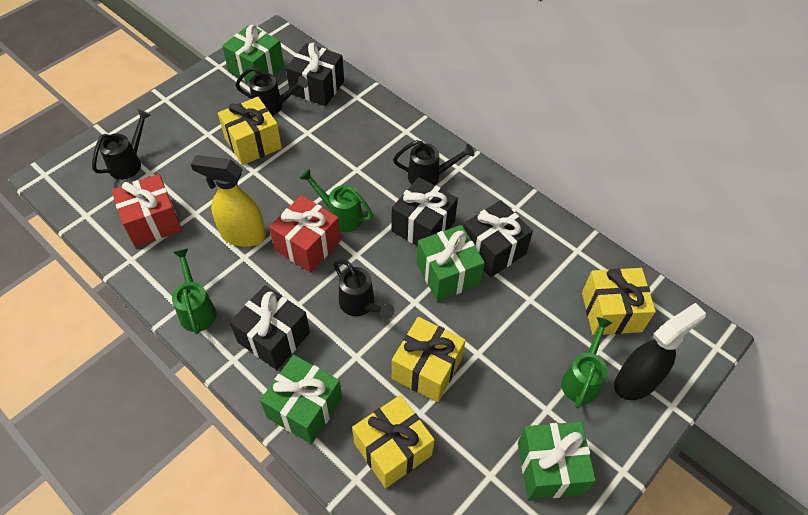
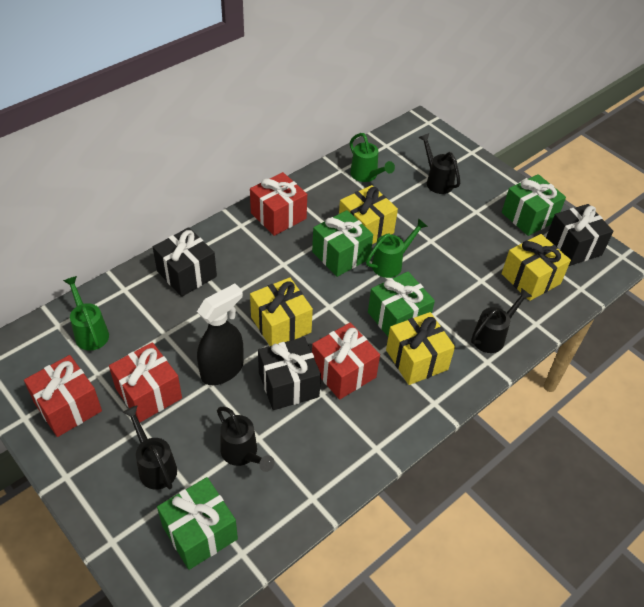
black gift: [230,285,310,370] [286,43,344,106] [392,177,458,246] [463,200,533,277] = 4 -> [153,227,217,297] [258,337,321,410] [546,204,613,266] = 3
red gift: [111,174,182,247] [269,195,341,273] = 2 -> [24,355,102,437] [109,342,182,422] [250,172,307,236] [312,323,380,400] = 4
yellow spray bottle: [191,155,266,247] = 1 -> none = 0

